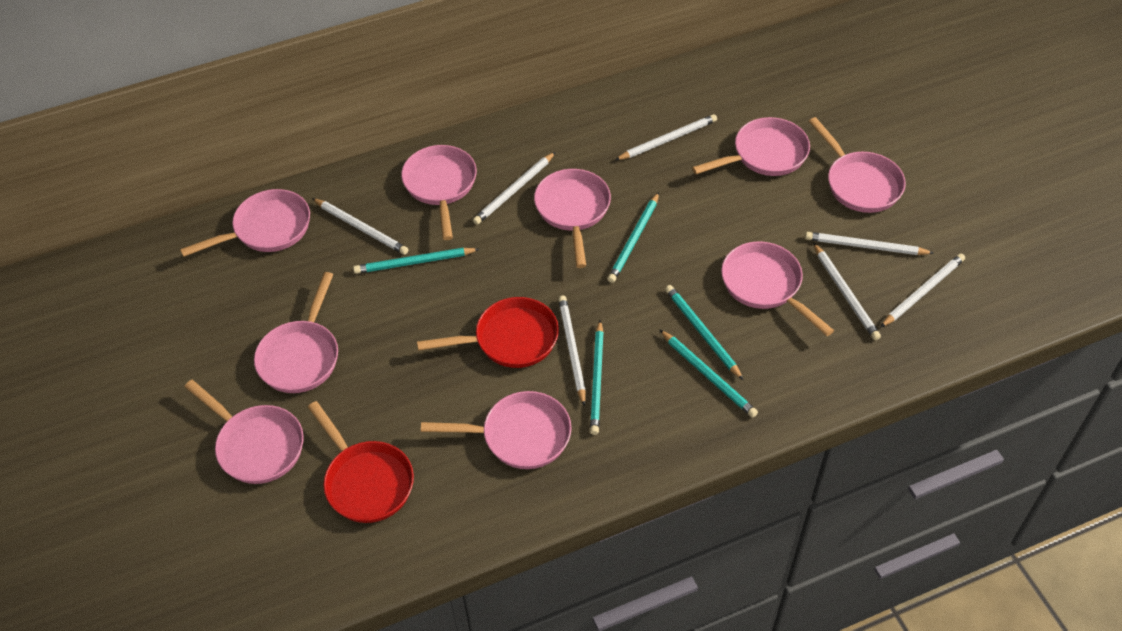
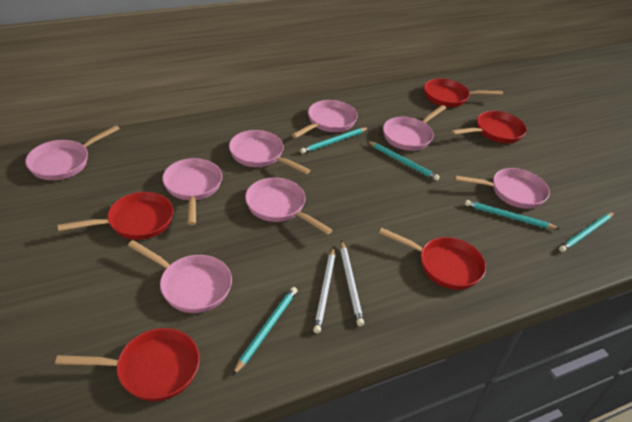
pink pan: [180,189,310,257] [184,380,304,484] [254,272,338,393] [401,145,477,240] [421,391,572,469] [534,169,611,268] [692,117,810,176] [721,241,834,336] [809,117,906,213] = 9 -> [25,125,120,180] [128,240,232,313] [162,158,222,225] [229,130,310,174] [245,178,333,235] [292,100,358,138] [383,105,446,151] [454,168,550,209] = 8
red pan: [308,401,414,523] [417,297,559,368] = 2 -> [55,328,200,401] [58,192,174,240] [379,228,486,290] [424,78,503,107] [451,111,527,143] = 5
white pencil: [312,198,408,255] [473,152,555,225] [558,295,586,406] [615,114,717,160] [805,232,934,255] [813,242,881,340] [880,253,965,328] = 7 -> [313,247,335,333] [340,240,364,326] = 2

